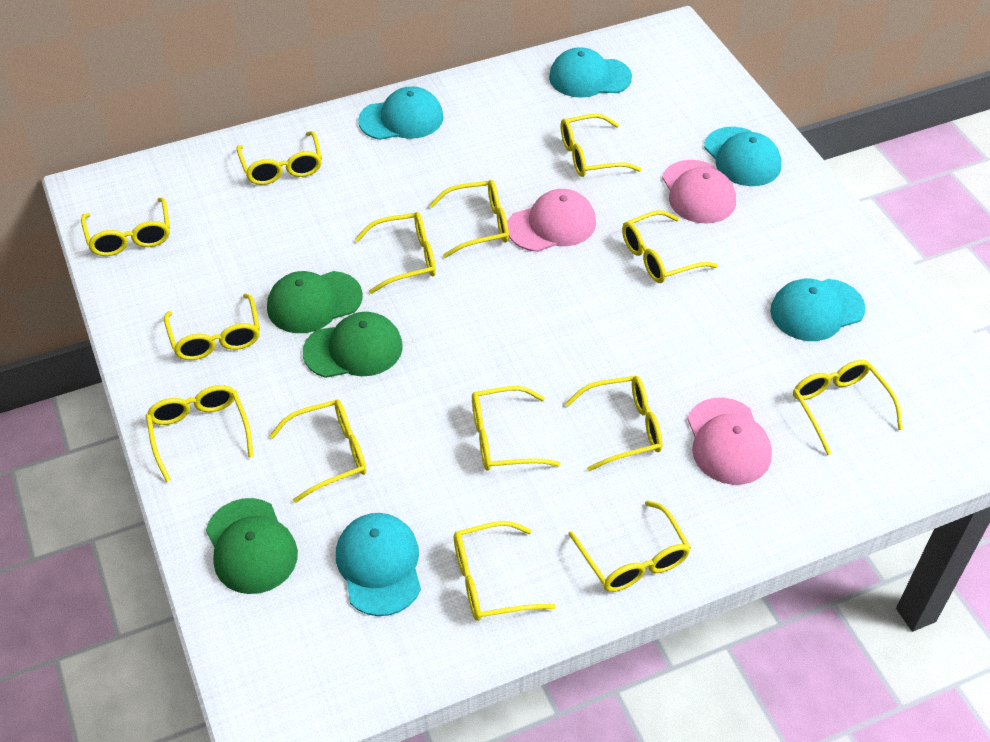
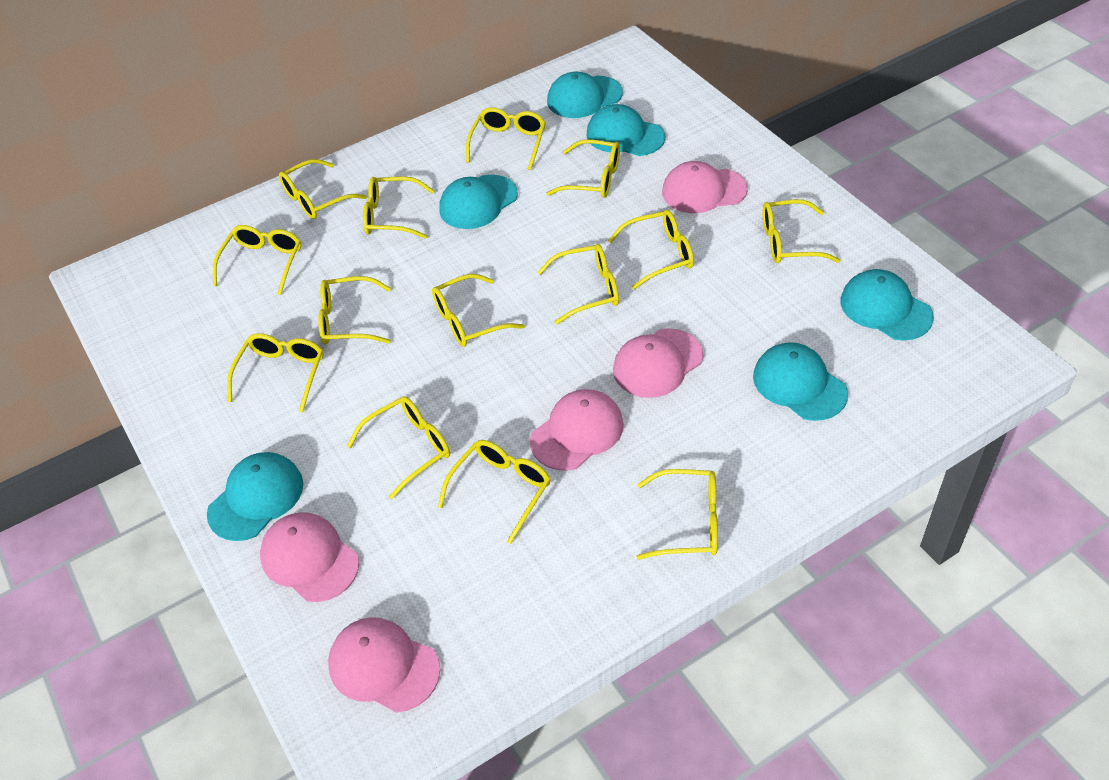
green cap: [206,498,298,594] [267,271,363,333] [303,312,403,378] = 3 -> none = 0
pink cap: [507,189,596,252] [662,160,736,224] [687,397,772,485] = 3 -> [260,512,360,602] [328,617,441,713] [530,389,624,471] [613,328,704,398] [662,161,748,213] = 5
turquoise cap: [336,513,421,616] [358,86,443,140] [549,47,632,98] [704,127,781,186] [770,279,866,341] = 5 -> [207,452,303,541] [439,175,518,229] [547,72,623,118] [586,104,665,156] [753,342,848,421] [840,269,934,341] = 6

